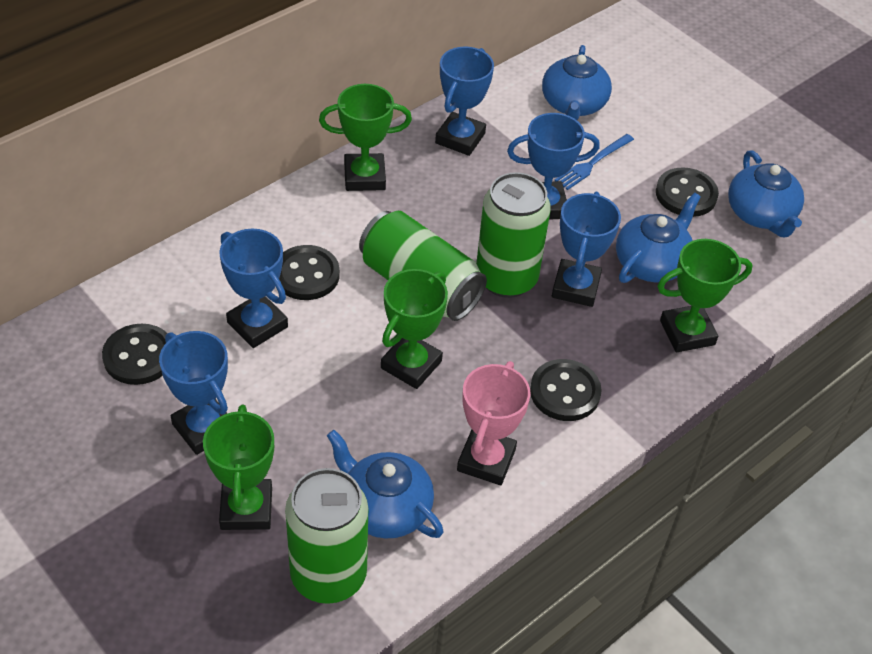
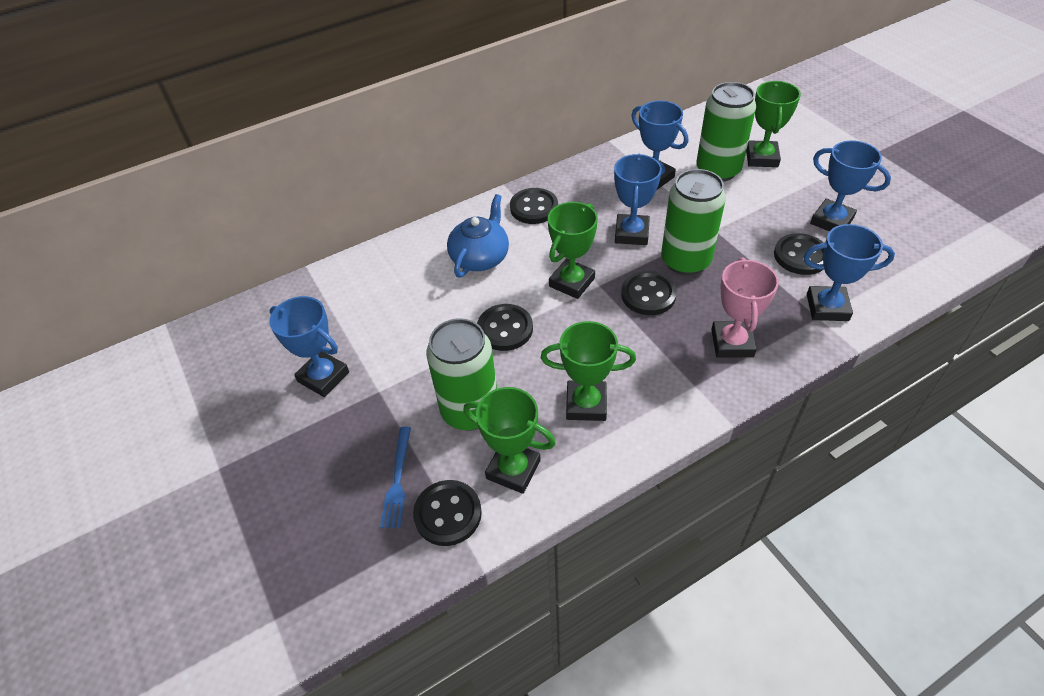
black button: [102,324,167,385] [279,245,340,300] [530,359,602,421] [656,167,719,217] = 4 -> [413,480,482,546] [477,304,533,351] [510,188,558,224] [621,271,677,315] [774,233,824,275] = 5
blue teapot: [327,430,443,539] [542,45,612,120] [616,192,701,283] [728,150,804,237] = 4 -> [447,194,509,278] = 1

